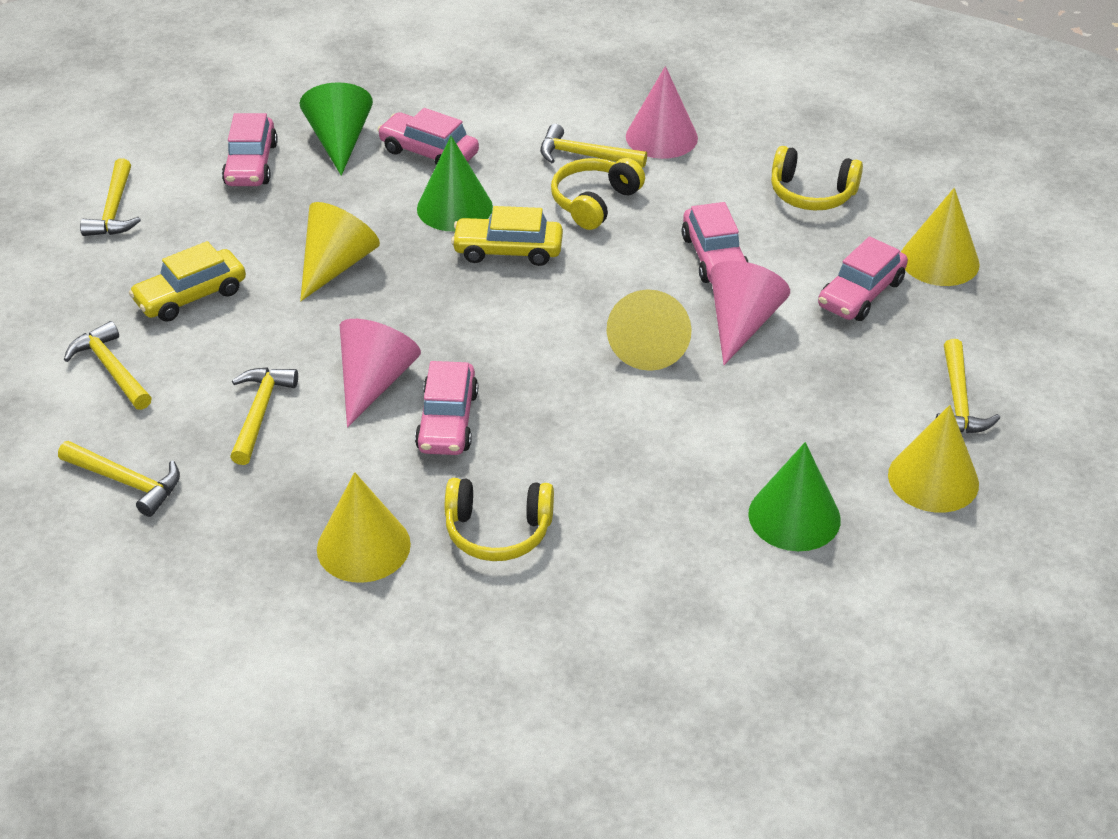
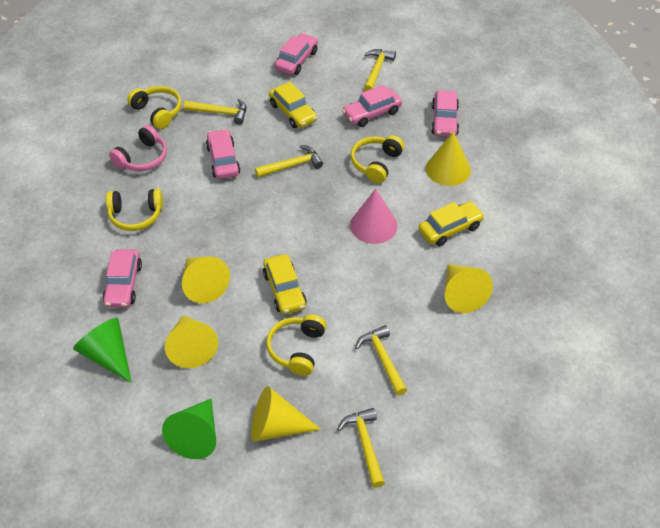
green cone: [299,82,373,176] [417,136,493,232] [748,442,841,551] = 3 -> [73,318,132,383] [162,399,216,459] = 2
pink cone: [340,319,421,427] [626,66,698,159] [711,261,790,365] = 3 -> [350,189,398,244] = 1
pink headphones: none = 0 -> [109,125,167,171] = 1
yellow car: [129,241,246,322] [451,206,563,266] = 2 -> [263,254,307,314] [269,82,317,128] [419,201,484,246] = 3
yellow hammer: [58,441,180,517] [64,321,152,410] [80,159,141,236] [230,367,298,465] [540,124,647,168] [936,339,1000,434] = 6 -> [184,99,246,125] [255,145,323,178] [338,408,385,488] [355,325,407,396] [364,49,396,91] = 5
yellow headphones: [445,478,554,561] [551,158,645,230] [771,146,863,211] = 3 -> [106,189,163,231] [127,86,182,129] [266,314,326,376] [351,135,404,183] = 4

